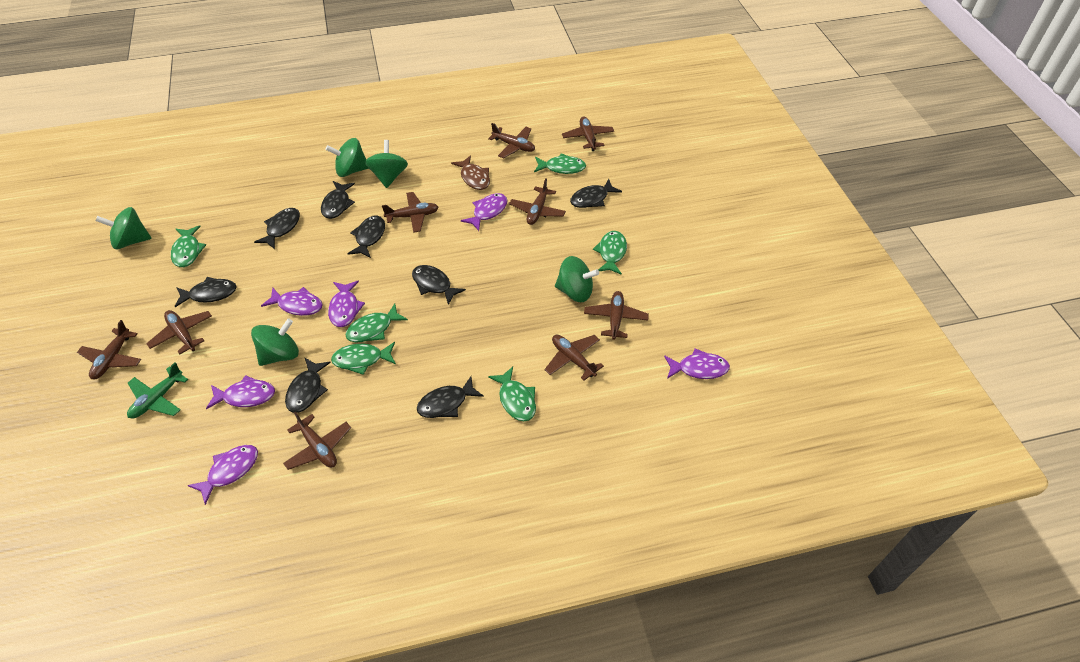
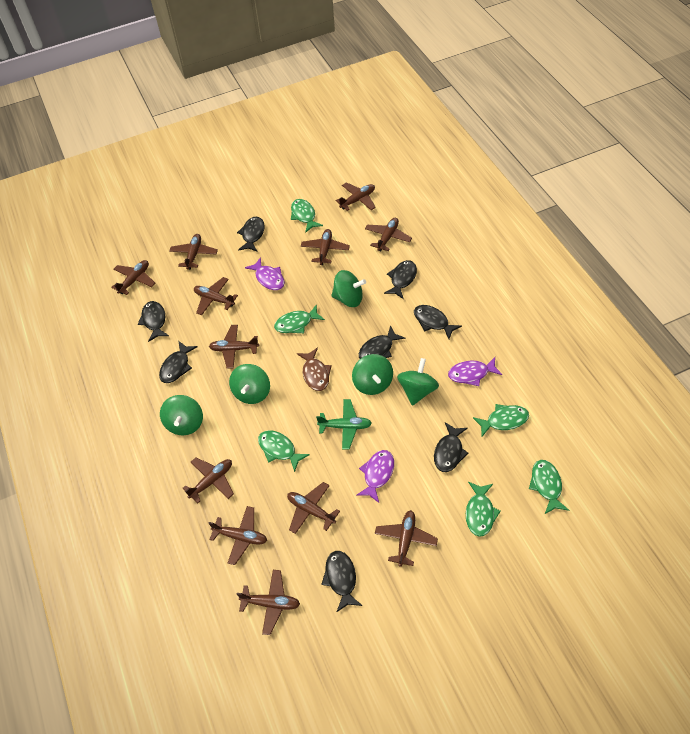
brown plane: [77,320,141,379] [146,310,212,355] [283,412,351,470] [382,192,439,233] [488,123,535,159] [509,178,566,225] [545,335,604,381] [562,117,614,151] [584,291,649,340] = 9 -> [111,260,155,295] [169,234,218,270] [183,457,234,503] [194,277,238,315] [209,325,259,369] [209,506,267,565] [237,570,300,635] [287,482,340,534] [301,229,350,265] [336,182,376,211] [365,218,412,251] [375,510,438,567] = 12
purple fish: [188,445,258,505] [206,375,275,409] [261,287,323,316] [328,281,365,327] [461,193,507,231] [664,349,730,379] = 6 -> [245,257,285,290] [356,450,394,503] [448,357,502,386] = 3

